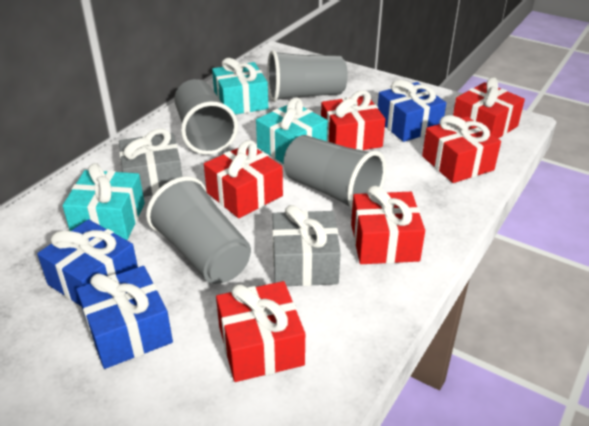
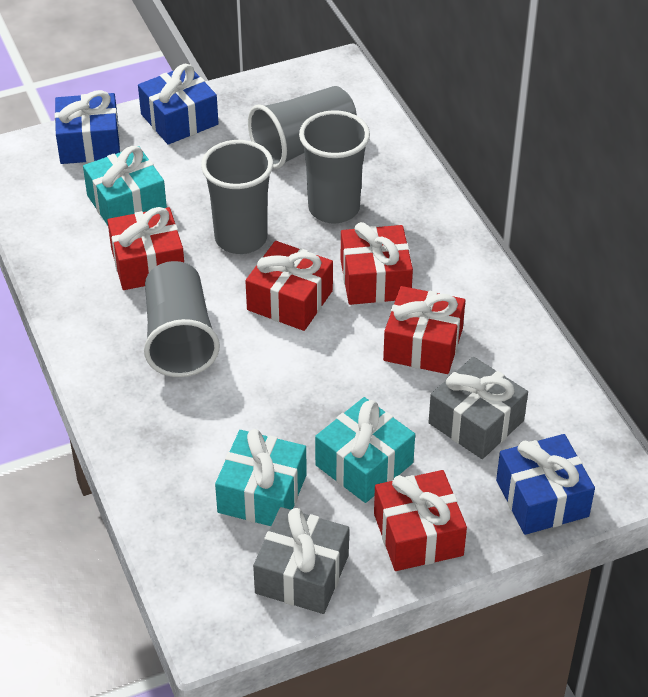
red gift: [204,140,283,218] [216,281,305,382] [321,90,386,150] [351,186,425,264] [422,115,501,183] [453,77,525,139] = 6 -> [107,207,184,290] [245,241,333,331] [341,222,413,305] [374,470,467,571] [383,286,465,374] = 5

